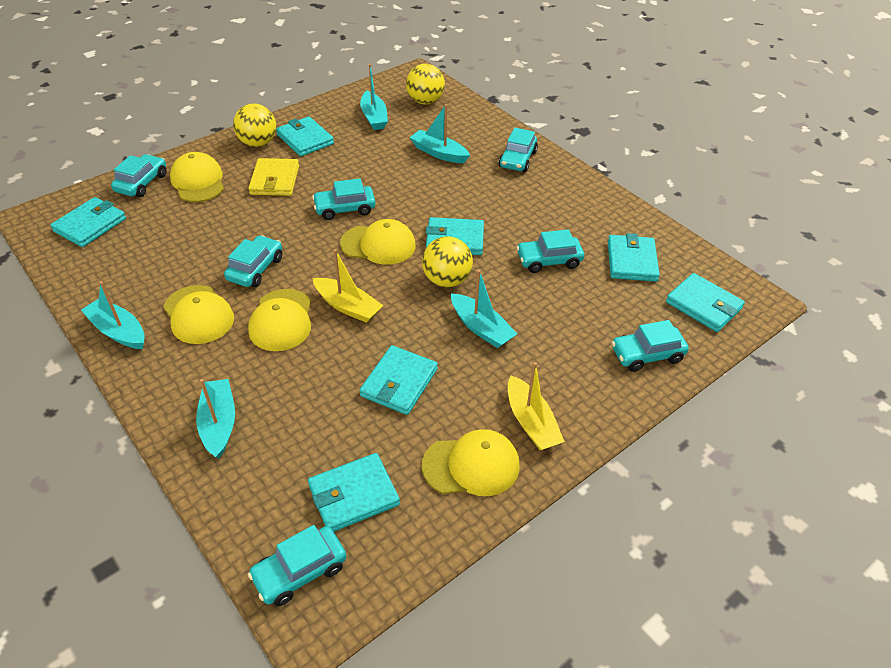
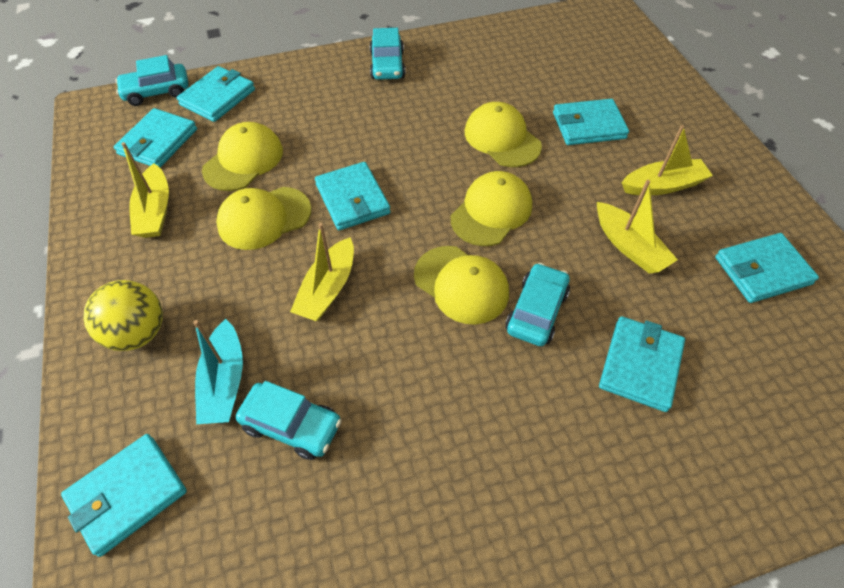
turquoise boat: [81,281,145,349] [196,379,235,459] [360,64,388,130] [410,104,470,163] [451,270,518,348] = 5 -> [193,319,243,424] = 1
turquoise car: [111,154,167,197] [224,235,282,287] [248,525,347,606] [312,179,376,220] [499,128,538,172] [516,229,584,273] [611,320,689,372] = 7 -> [115,55,189,106] [236,381,342,460] [370,28,405,80] [505,263,570,346] = 4
yellow ball: [233,103,276,147] [406,64,445,105] [422,236,473,287] = 3 -> [84,280,163,351] = 1
yellow boat: [312,249,384,323] [508,362,565,450] = 2 -> [121,142,169,238] [290,223,354,321] [597,180,678,274] [622,125,713,195] = 4
yellow wallet: [248,158,299,196] = 1 -> none = 0

